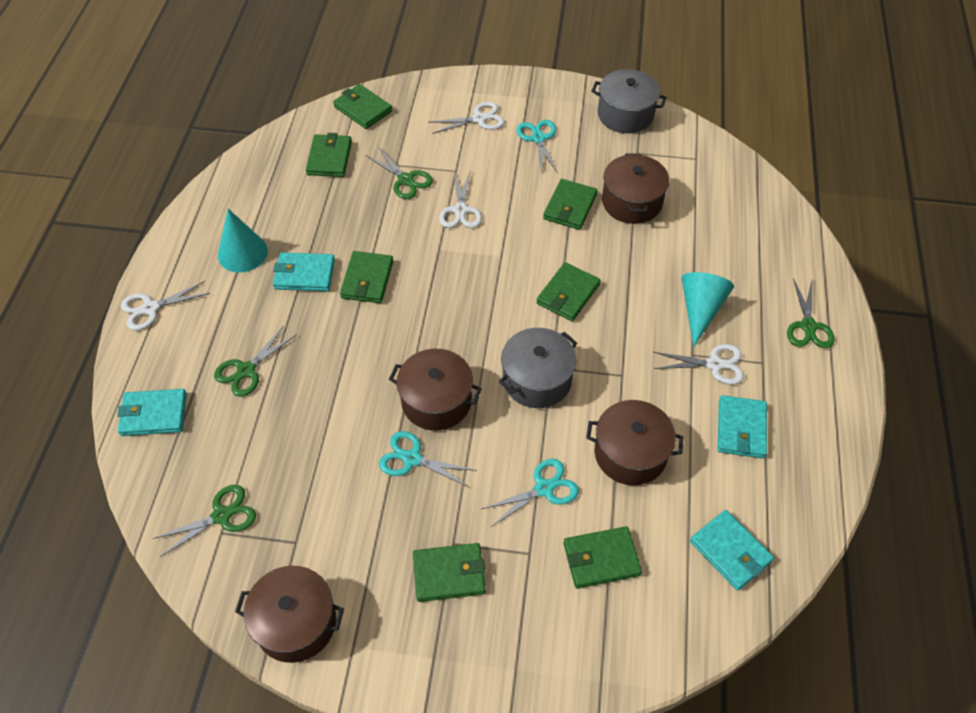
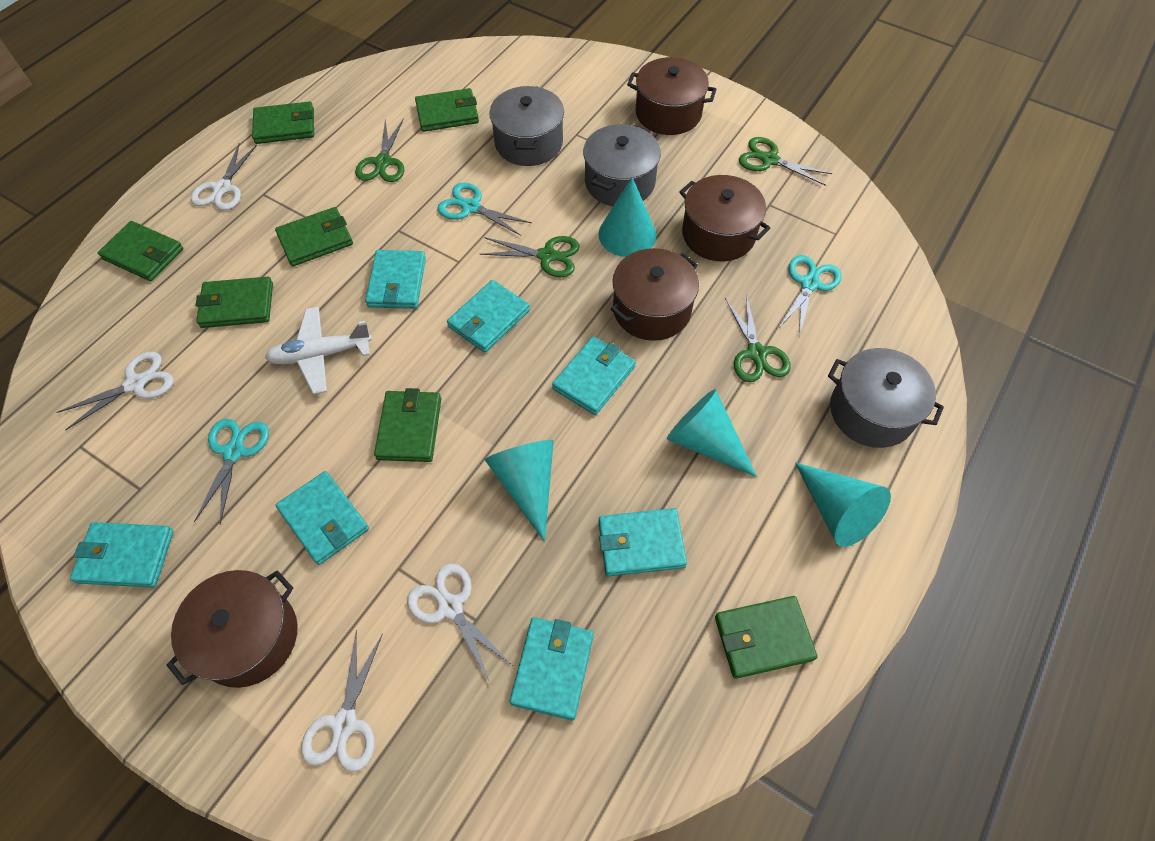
grey pot: [499,328,577,408] [591,69,667,133] = 2 -> [489,86,564,166] [583,124,661,206] [828,348,944,448] = 3
turquoise cone: [218,209,268,273] [682,272,734,347] = 2 -> [485,440,554,541] [598,177,656,257] [667,389,757,477] [795,462,891,547] = 4
turquoise wallet: [117,389,187,436] [273,252,335,291] [690,510,774,591] [717,395,767,458] = 4 -> [70,522,174,587] [276,471,369,565] [365,250,426,309] [447,280,530,353] [510,617,594,721] [552,336,636,415] [598,508,687,577] = 7
white plane: none = 0 -> [265,307,373,394] = 1

